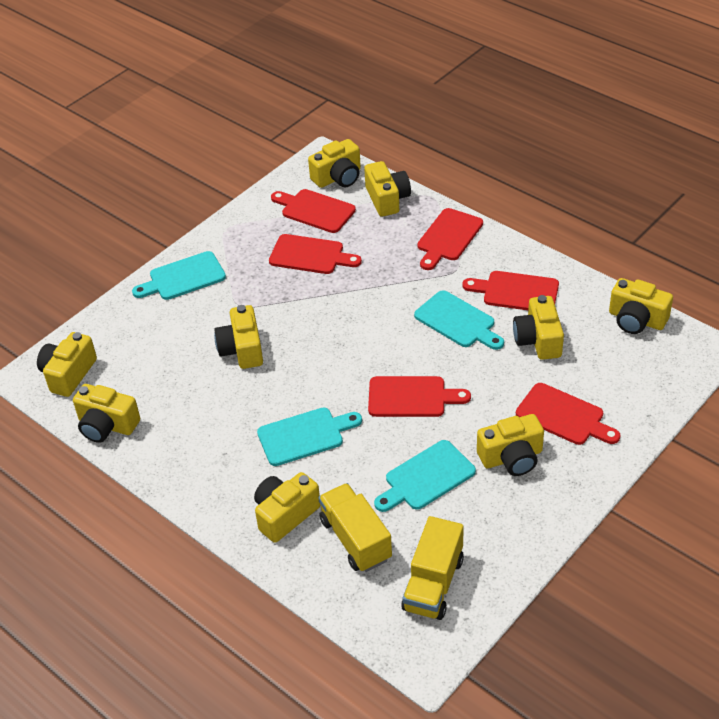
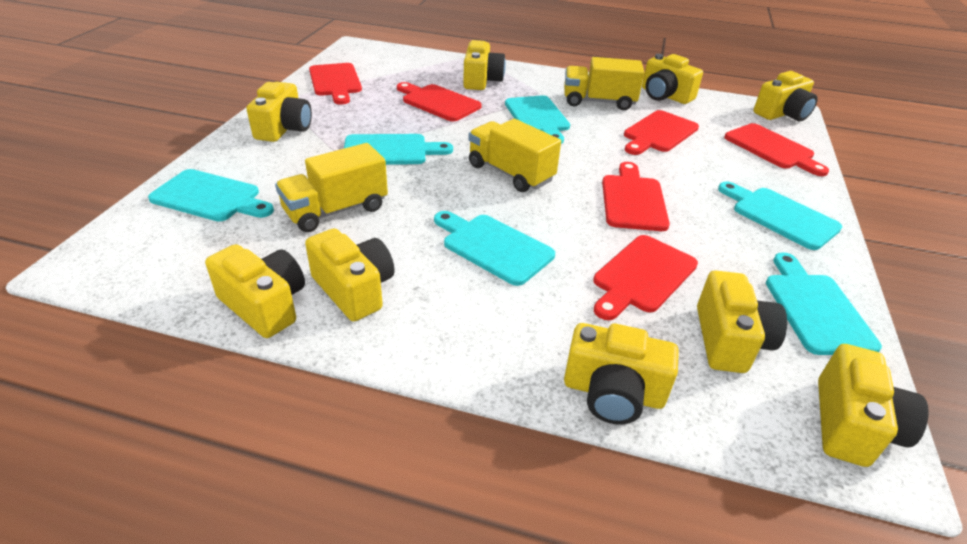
turquoise cutting board: [132,251,226,300] [257,408,362,466] [374,440,476,512] [414,290,504,350] = 4 -> [148,169,274,221] [344,134,453,165] [434,211,555,286] [505,95,570,144] [718,181,842,250] [766,252,882,355] = 6
yellow truck: [318,483,392,572] [401,516,464,620] = 2 -> [275,143,388,232] [468,119,561,192] [564,57,644,110] = 3

